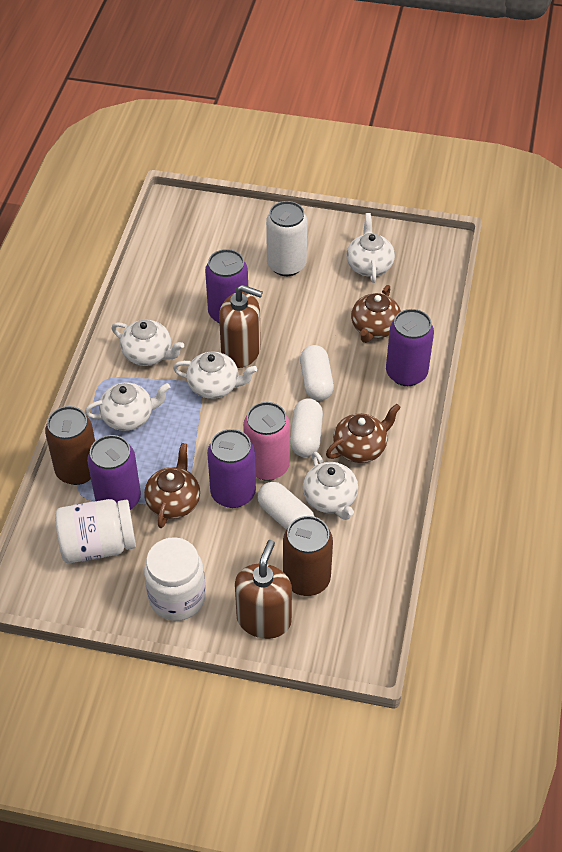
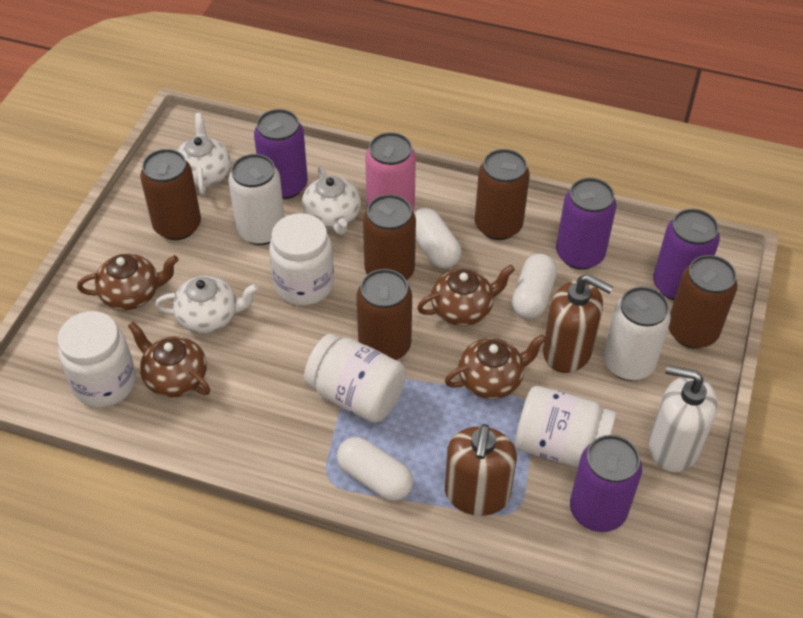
brown can: [45,406,95,485] [283,516,333,596] = 2 -> [140,149,201,240] [356,269,412,360] [363,194,416,280] [475,149,530,240] [668,255,738,349] = 5
brown teapot: [144,443,200,528] [326,404,401,463] [351,285,401,343] = 3 -> [77,254,178,310] [128,322,210,397] [417,265,515,326] [445,334,546,399] = 4
white can: [266,201,307,276] = 1 -> [228,154,285,245] [603,286,671,381] = 2
white jar: [55,499,136,563] [144,537,206,621] = 2 -> [58,311,136,408] [269,213,334,306] [304,334,406,423] [515,386,616,468] = 4
white soap dispenser: none = 0 -> [649,365,717,472] = 1
white teapot: [85,382,170,431] [112,320,184,366] [173,351,257,399] [303,451,358,520] [347,213,395,283] = 5 -> [155,276,259,334] [177,113,231,195] [302,166,361,235] = 3

